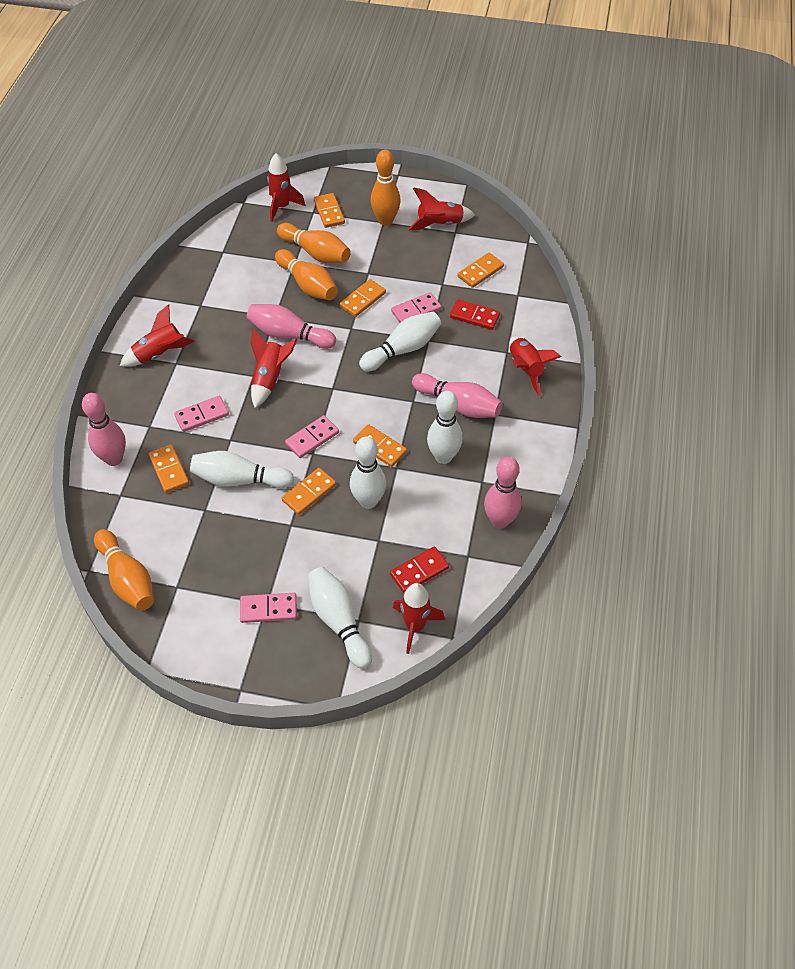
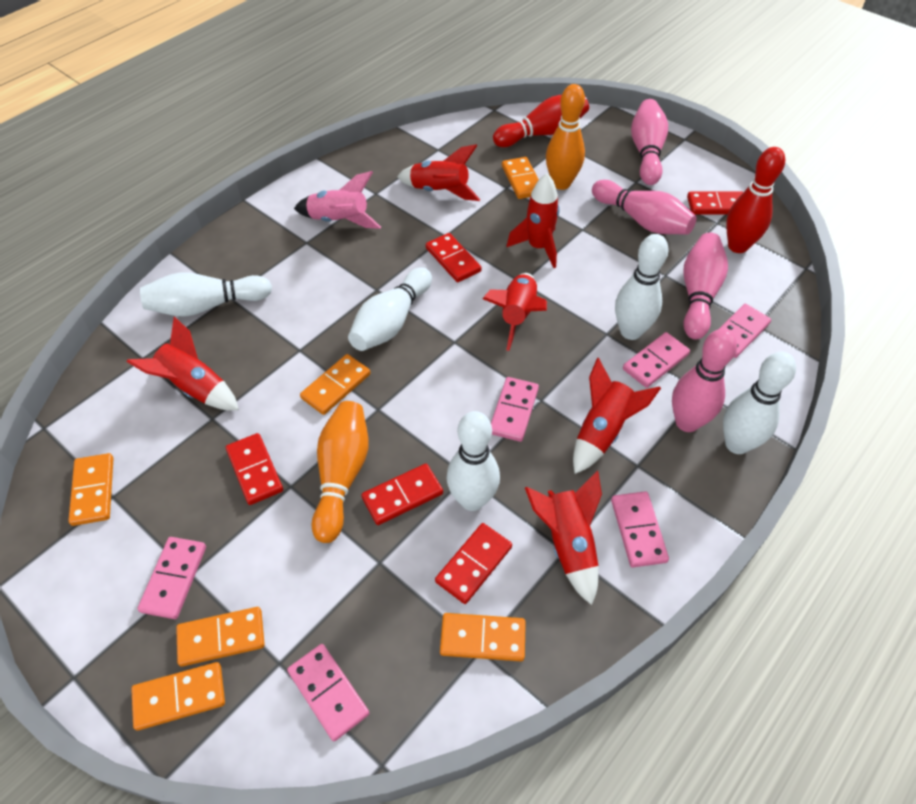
orange bowling pin: [94,529,154,611] [275,249,338,300] [277,223,351,263] [371,150,400,226] = 4 -> [312,401,369,543] [546,84,585,190] = 2
pink domino: [174,396,229,432] [240,593,297,623] [285,415,339,458] [391,292,441,323] = 4 -> [137,537,206,619] [287,644,369,741] [491,377,539,442] [611,491,669,567] [623,332,690,388] [719,304,771,358] = 6
pink rocket: none = 0 -> [294,171,381,229] = 1
red bowling pin: none = 0 -> [493,95,589,147] [726,147,785,253] = 2
red domino: [390,547,449,593] [450,299,500,330] = 2 -> [226,433,283,505] [361,464,443,525] [426,233,482,282] [435,523,512,604] [687,191,743,215] = 5

